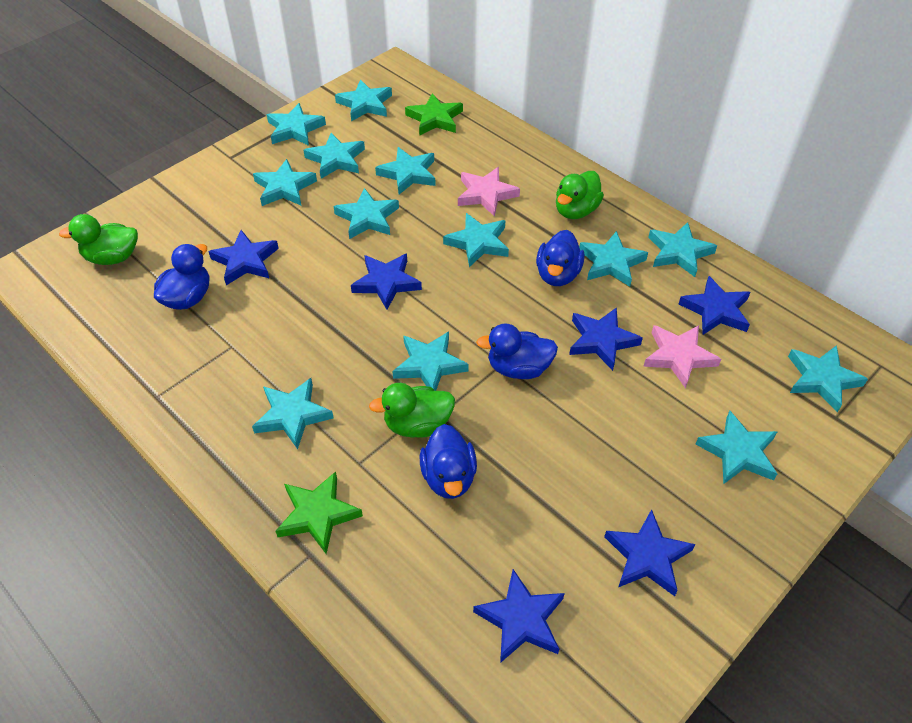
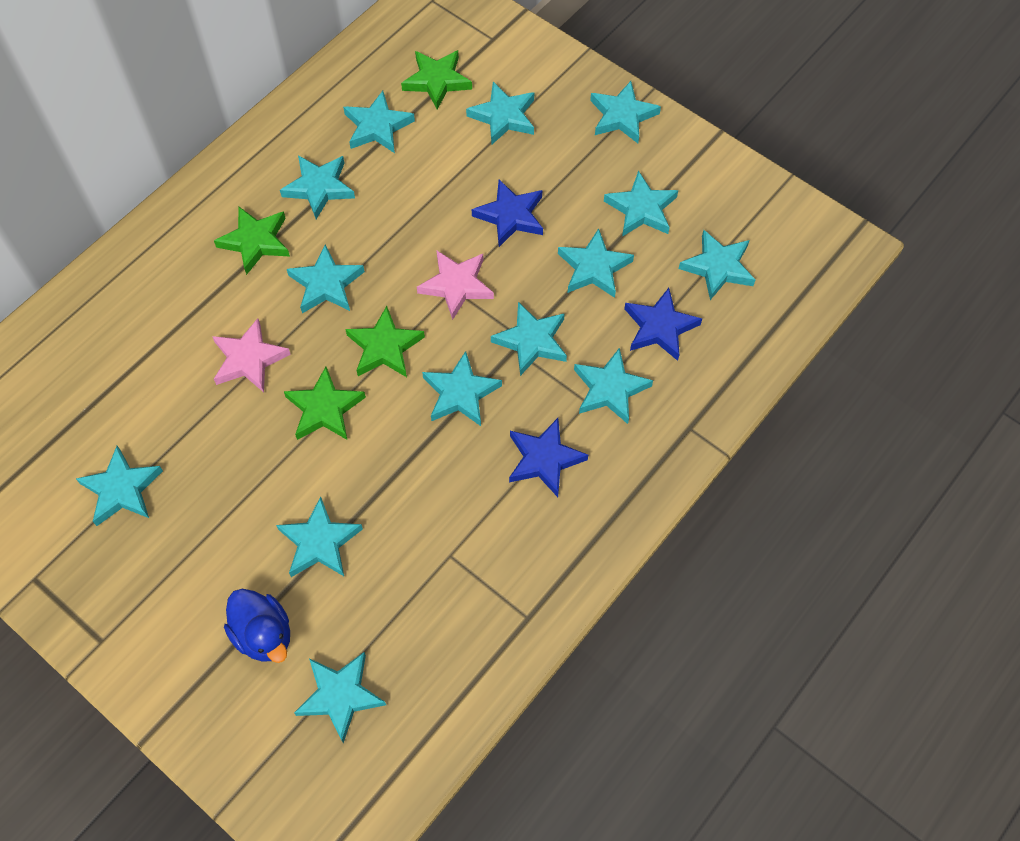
blue duck: [154,244,209,310] [420,424,477,499] [476,324,558,379] [536,230,585,286] = 4 -> [224,589,290,663] = 1
blue star: [208,230,279,285] [351,254,422,310] [473,569,565,663] [569,307,643,371] [604,509,695,596] [679,276,750,335] = 6 -> [472,179,543,247] [509,418,588,497] [624,288,702,361] = 3
green duck: [59,214,138,265] [369,383,455,438] [556,171,604,219] = 3 -> none = 0
green star: [276,471,363,554] [405,93,463,136] = 2 -> [214,206,290,275] [284,367,366,440] [345,306,425,377] [401,50,472,110] = 4
turquoise star: [252,378,334,449] [253,159,317,206] [266,103,326,146] [304,133,365,179] [334,188,399,239] [335,79,392,121] [375,147,436,194] [392,332,469,391] [443,213,509,267] [579,231,648,287] [648,222,717,277] [696,411,778,484] [788,345,868,412] = 13 -> [76,446,163,526] [276,496,363,577] [280,155,355,219] [287,244,365,313] [294,652,386,743] [343,91,415,153] [422,351,502,426] [466,82,534,145] [491,302,567,376] [558,228,634,298] [574,347,653,424] [590,81,661,143] [604,171,678,237] [679,230,755,300] = 14

